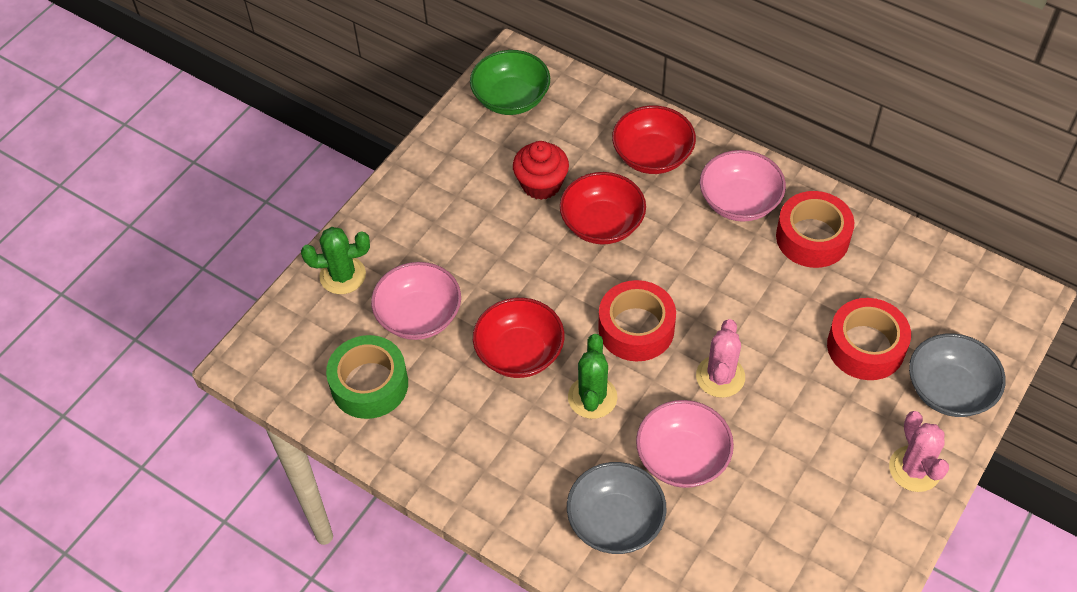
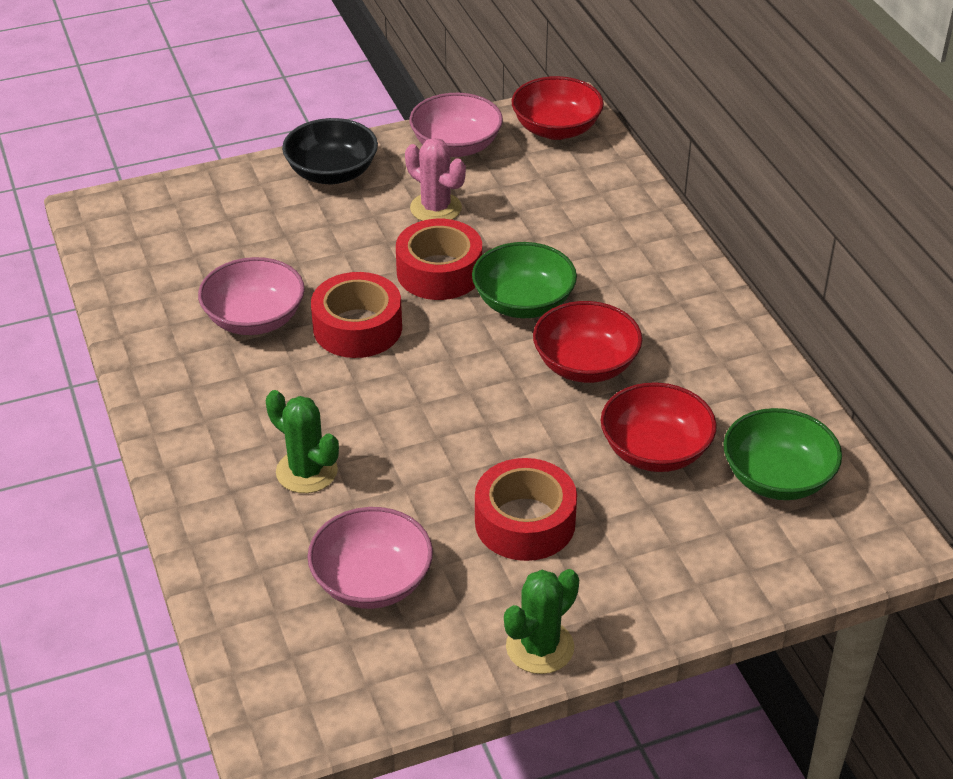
black bowl: none = 0 -> [282,118,378,184] = 1
green bowl: [470,50,550,115] = 1 -> [472,242,577,318] [724,408,842,500] = 2
green tape: [326,335,408,419] = 1 -> none = 0
grey bowl: [567,462,667,554] [909,333,1006,417] = 2 -> none = 0
pink cactus: [696,319,745,398] [889,411,949,492] = 2 -> [405,138,466,221] = 1
red cupcake: [513,141,569,200] = 1 -> none = 0

